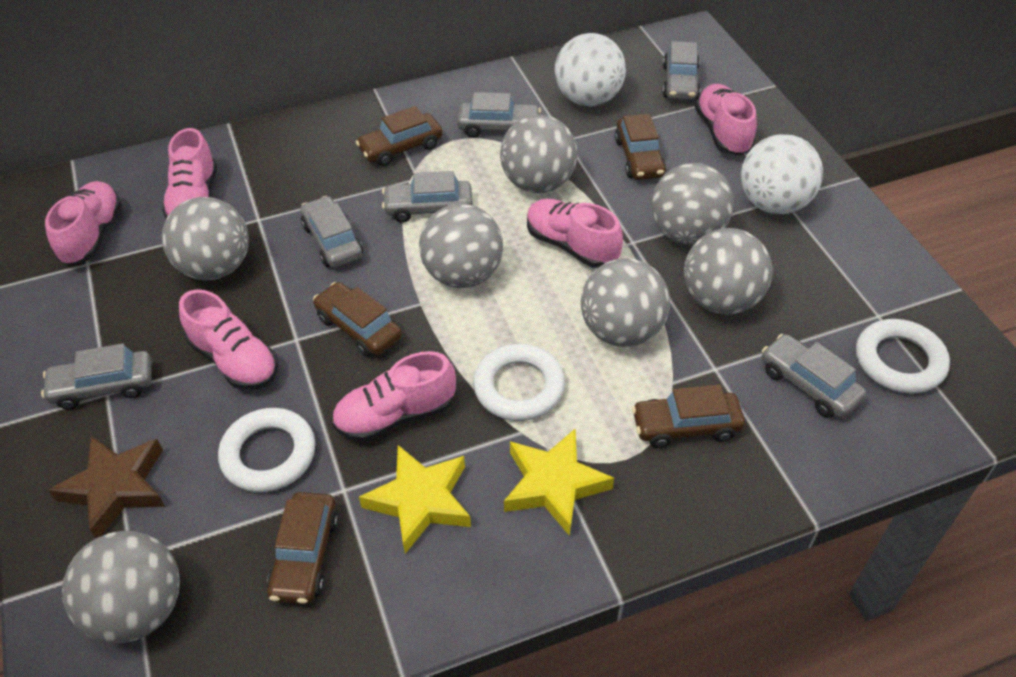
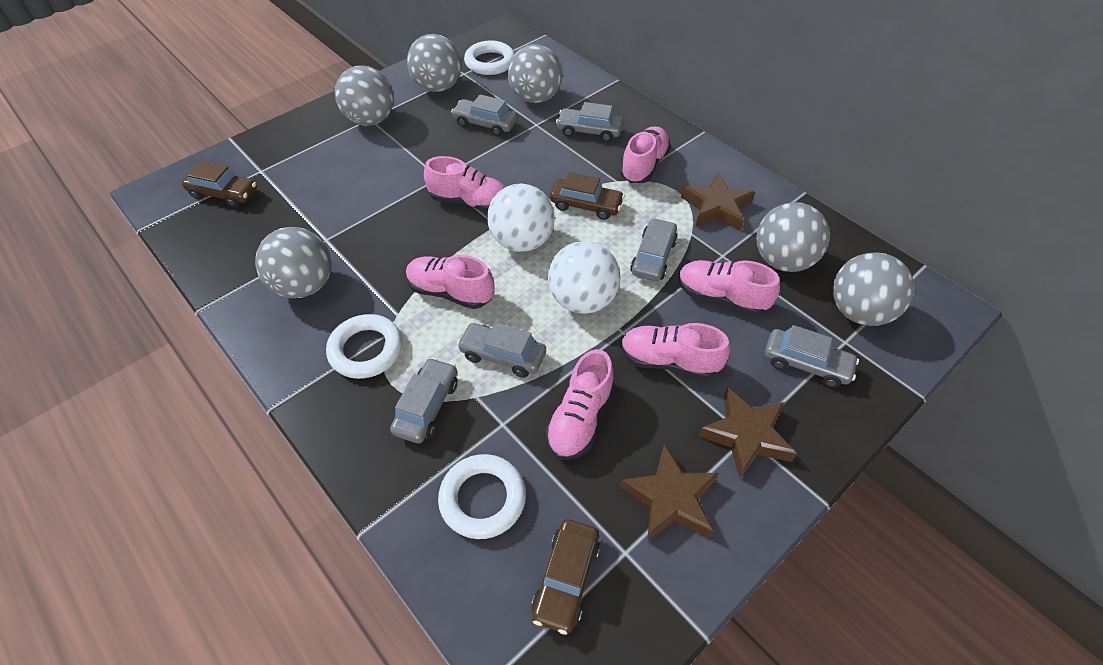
brown car: [267,492,339,604] [313,282,402,357] [356,106,442,166] [615,114,666,180] [632,384,745,448] = 5 -> [182,161,257,207] [531,519,600,635] [550,172,625,220] = 3
brown star: [48,436,165,538] = 1 -> [620,444,719,542] [681,173,755,231] [698,388,797,479] = 3
grey ball: [62,531,180,643] [162,197,249,280] [419,204,503,288] [500,115,577,193] [581,258,670,347] [651,163,734,245] [684,228,773,315] = 7 -> [255,227,332,298] [335,65,394,126] [407,34,462,92] [508,44,563,103] [756,202,830,272] [833,252,915,326] = 6
yellow star: [359,445,471,554] [504,429,614,536] = 2 -> none = 0

